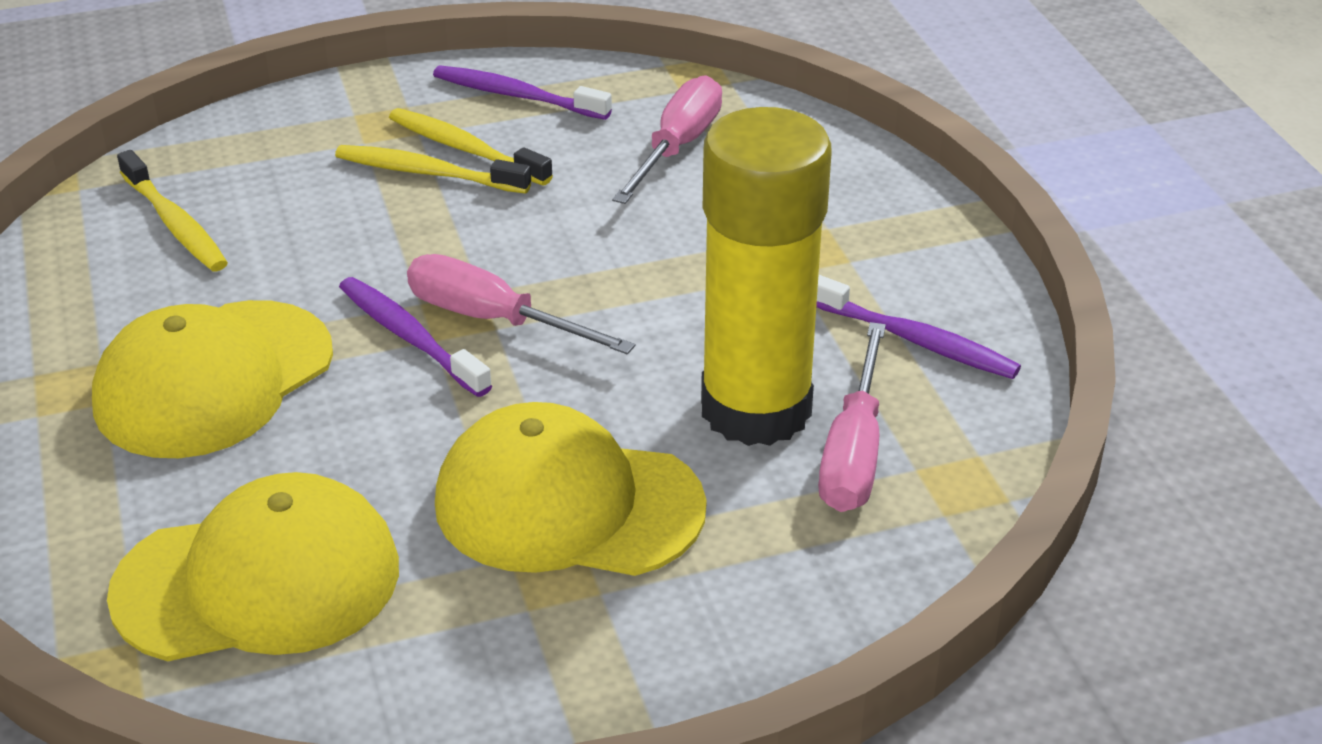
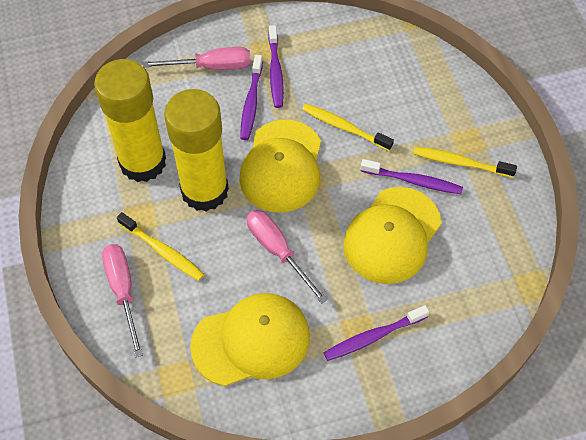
purple toothbrush: [339,277,492,397] [433,66,612,120] [816,275,1021,379] = 3 -> [240,55,263,140] [268,25,284,108] [324,305,429,361] [360,159,463,194] = 4
yellow glue stick: [701,107,832,446] = 1 -> [94,59,166,182] [164,89,229,211] = 2

